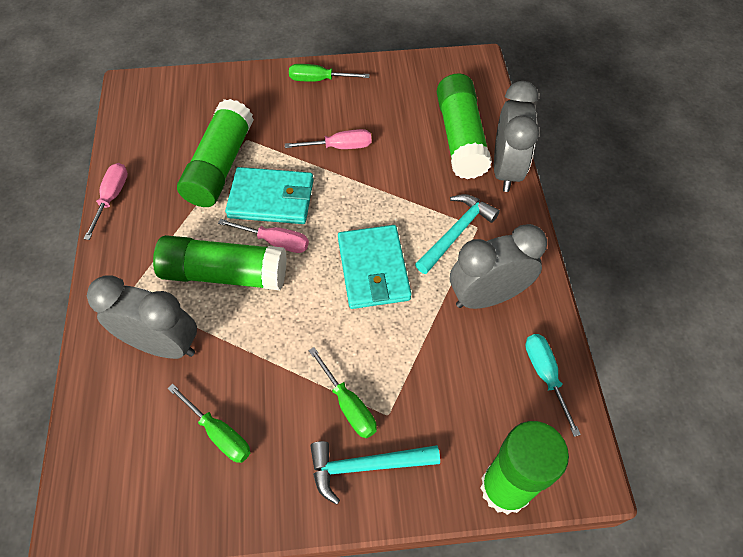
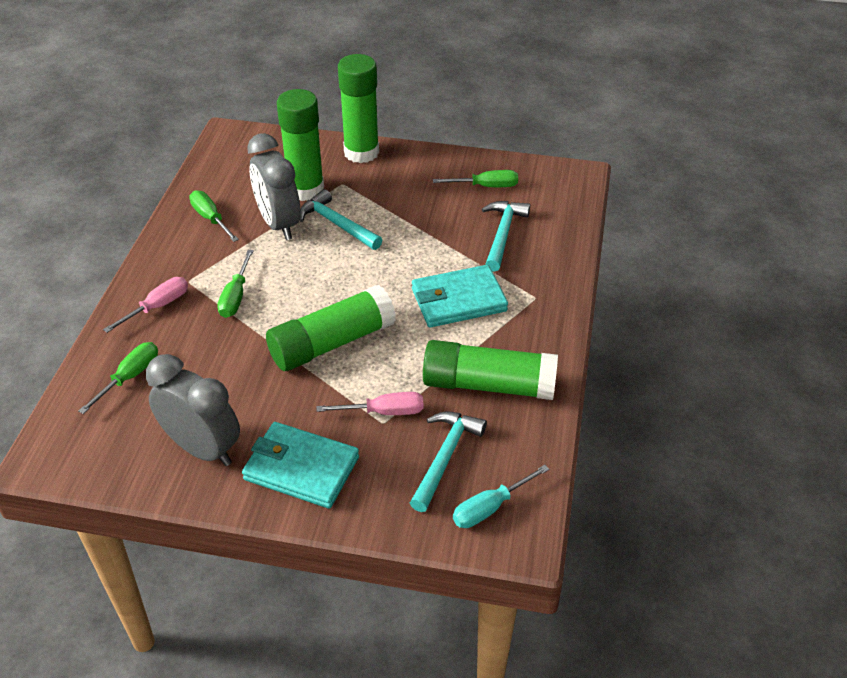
green screwdriver: [167,384,250,463] [289,64,370,82] [309,347,377,438] = 3 -> [78,342,158,414] [189,190,239,242] [217,250,254,318] [433,170,518,187] = 4
grey clock: [87,275,197,359] [450,224,547,309] [494,81,539,192] = 3 -> [146,354,240,466] [247,133,301,240] = 2
pink screwdriver: [84,163,128,240] [218,219,309,253] [285,129,371,149] = 3 -> [103,277,188,333] [317,392,423,415] = 2
turquoise hammer: [310,441,440,505] [415,194,500,274] = 2 -> [300,189,382,250] [410,411,487,512] [482,201,530,272] = 3

